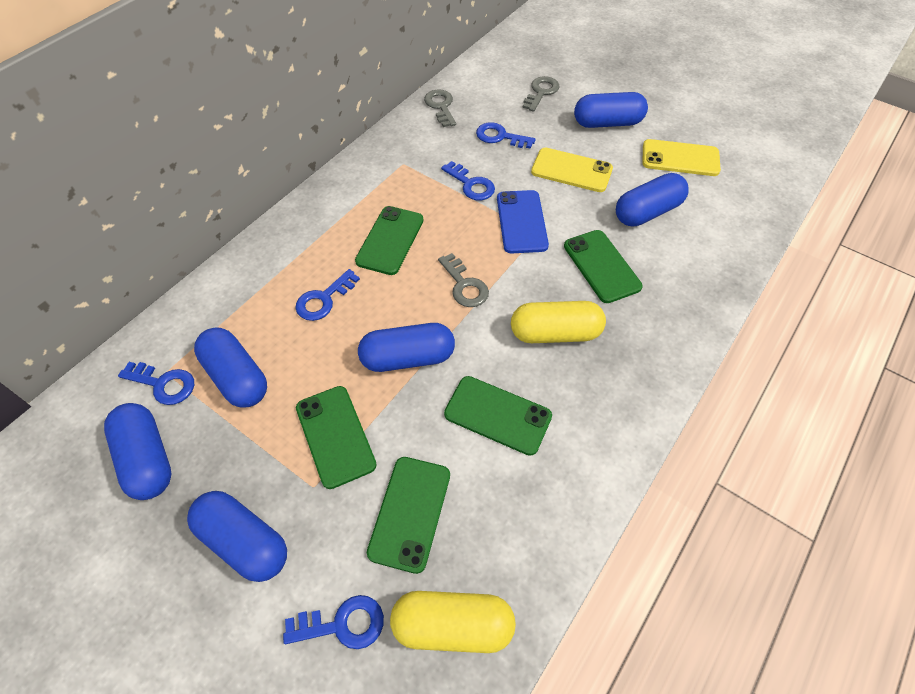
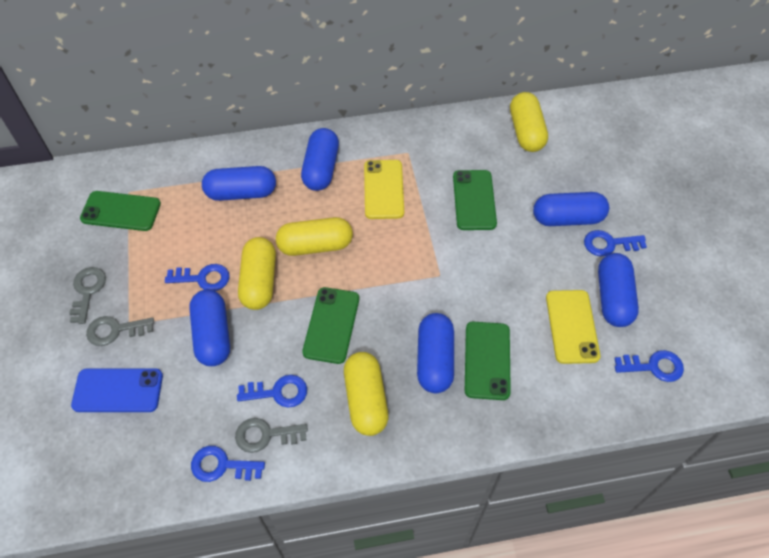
green phone: [296,386,377,489] [355,206,423,275] [367,457,450,574] [444,376,552,456] [564,230,643,303] = 5 -> [80,191,161,231] [302,287,359,364] [453,170,497,230] [465,322,511,400] = 4
yellow capsule: [390,591,516,653] [511,301,606,343] = 2 -> [238,237,276,310] [276,217,353,256] [344,352,389,436] [510,92,548,152] = 4

